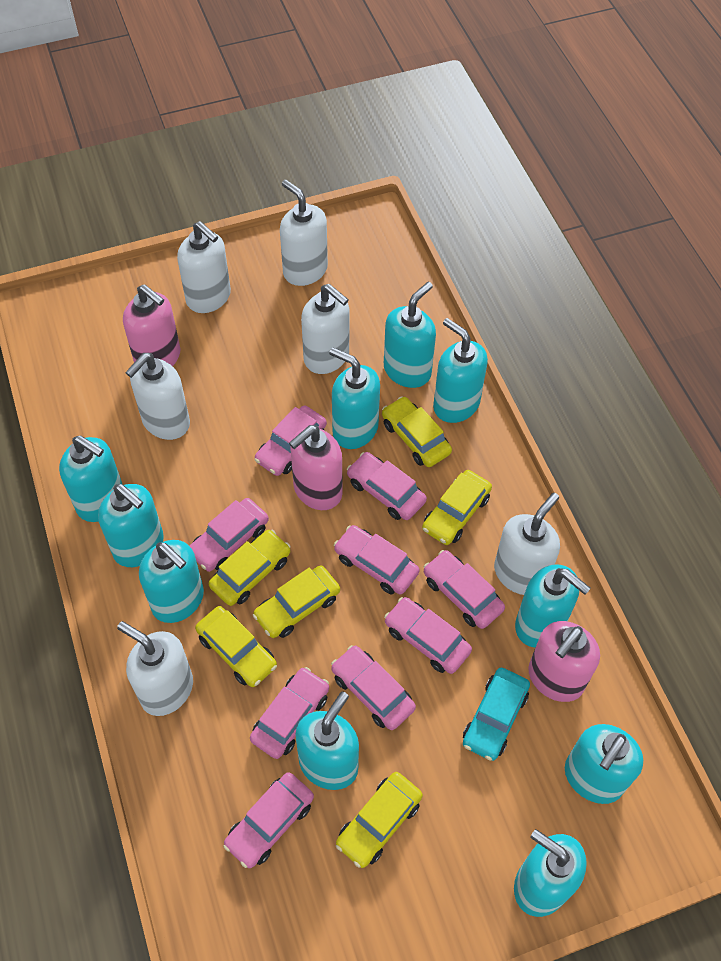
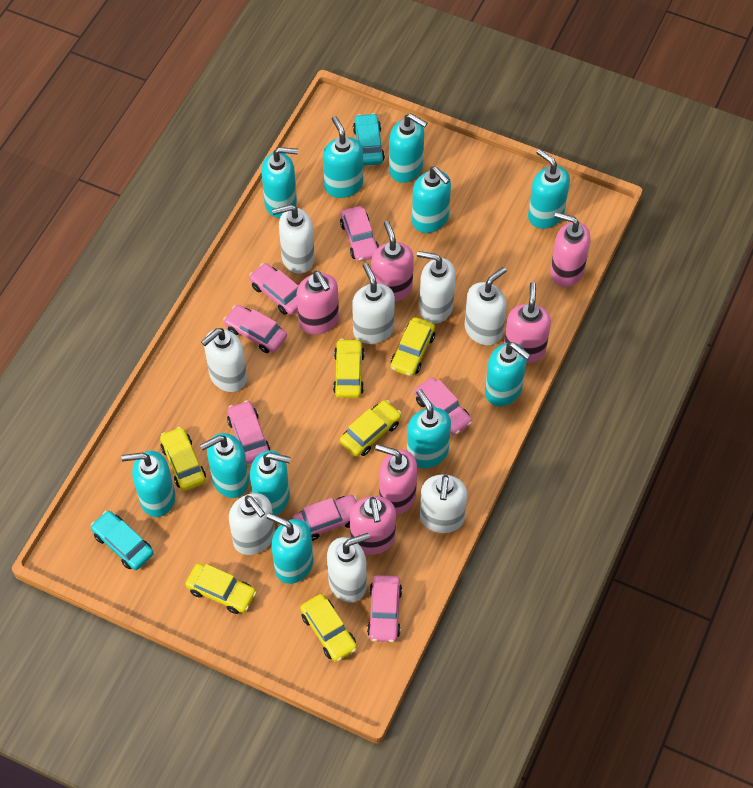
pink car: [189,498,269,572] [224,772,314,868] [250,667,329,759] [255,405,327,476] [331,645,416,730] [334,525,419,594] [347,452,427,520] [384,597,472,674] [424,550,505,629] = 9 -> [223,305,287,353] [227,401,270,464] [249,263,298,315] [292,495,357,541] [340,206,379,262] [367,575,402,642] [414,377,472,436] = 7
pink soap dispenser: [123,284,180,366] [289,425,343,510] [528,621,600,702] = 3 -> [297,271,339,335] [350,496,396,555] [371,221,414,302] [375,444,417,515] [504,282,551,363] [550,212,591,287] = 6
turquoise car: [463,668,530,761] = 1 -> [91,511,154,570] [353,113,385,166] = 2
turquoise soap dispenser: [59,436,122,522] [98,484,164,567] [139,540,204,623] [295,691,359,790] [329,347,380,449] [384,282,436,388] [433,318,488,423] [514,829,587,917] [515,565,591,648] [565,724,643,804] = 10 -> [121,451,175,517] [200,433,249,498] [250,450,291,515] [261,147,298,218] [267,513,313,584] [323,116,363,198] [389,113,427,183] [407,389,451,468] [412,166,451,233] [485,342,530,406] [528,149,570,229] = 11
white soap dispenser: [117,621,193,716] [125,353,190,440] [177,221,231,313] [280,180,328,286] [301,284,349,374] [494,493,560,595] = 6 -> [201,328,247,392] [229,493,275,555] [272,204,315,274] [327,533,370,602] [352,263,395,344] [417,251,456,324] [420,474,467,533] [464,267,507,345] = 8

